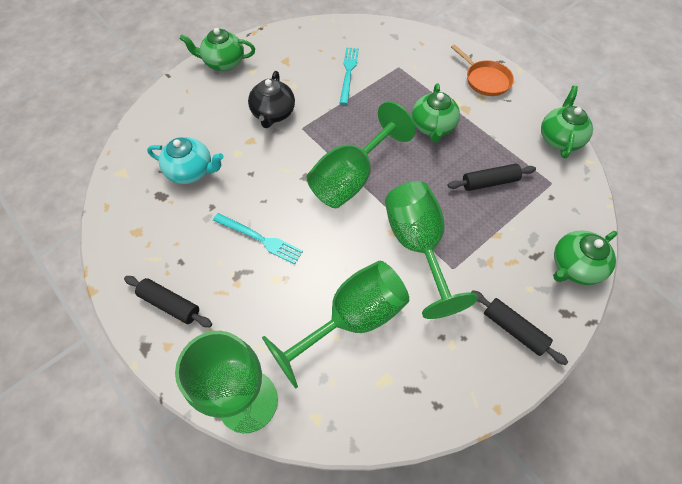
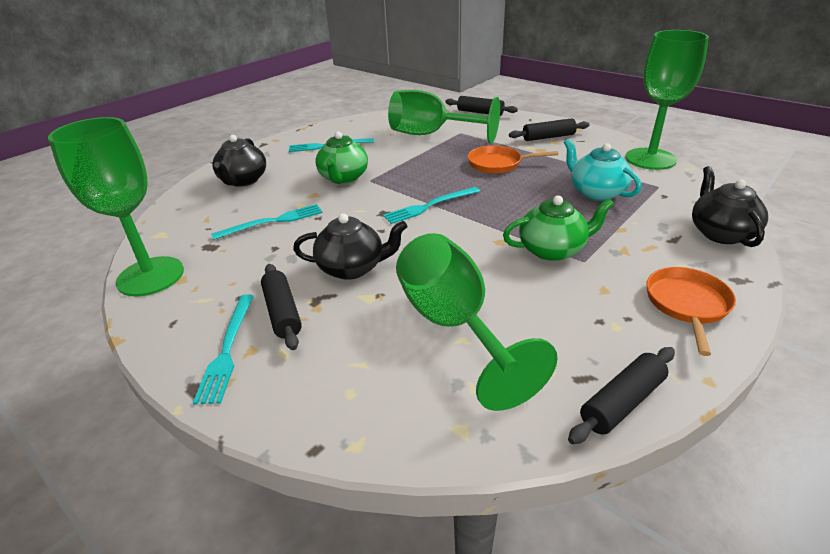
black rolling pin: [124,276,212,327] [448,164,536,191] [471,290,568,365] = 3 -> [261,264,302,350] [445,96,518,116] [509,118,590,141] [568,347,675,444] = 4
black teapot: [248,71,295,128] = 1 -> [212,135,266,187] [293,213,407,280] [692,166,768,247] = 3
green teapot: [180,28,255,71] [412,83,460,143] [541,86,593,159] [553,230,618,285] = 4 -> [315,132,368,184] [503,196,614,261] = 2
orange pan: [451,44,514,96] = 1 -> [468,145,558,174] [646,267,736,356] = 2
turquoise fork: [213,213,303,264] [340,47,359,105] = 2 -> [193,294,254,404] [211,204,323,240] [289,138,374,152] [383,187,480,224] = 4

